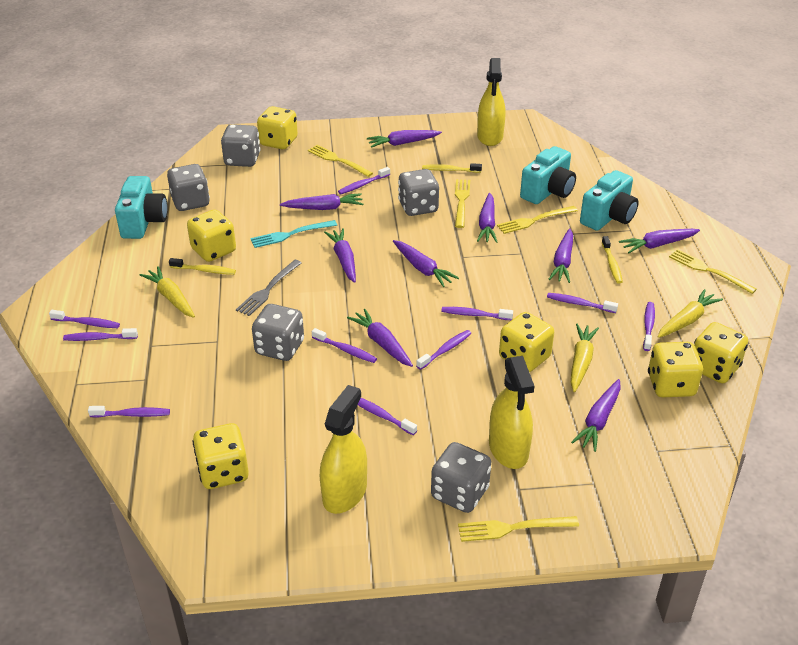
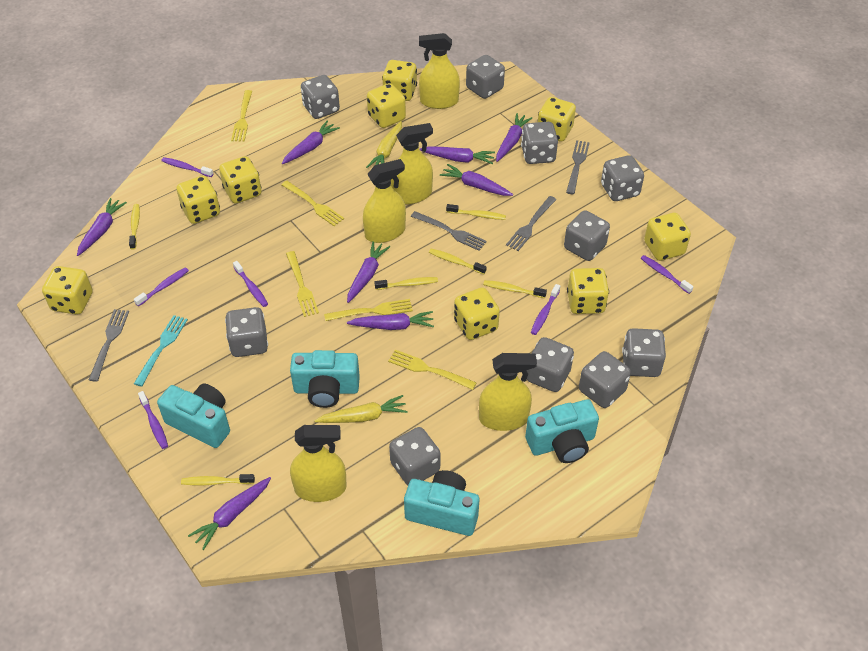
grey dice: [167,164,210,211] [221,124,260,167] [252,304,304,361] [398,169,439,216] [431,442,491,513] = 5 -> [225,307,268,357] [301,75,340,119] [389,427,440,485] [466,55,505,99] [521,122,558,164] [527,337,574,392] [564,210,610,261] [579,351,631,408] [601,155,644,201] [622,328,666,377] = 10
grey fork: [236,260,302,316] = 1 -> [89,309,129,382] [411,211,487,251] [506,196,557,251] [566,140,590,194] = 4
purple carrot: [280,193,363,210] [324,228,356,283] [347,309,413,367] [367,130,442,148] [393,240,459,287] [477,193,497,243] [549,228,573,283] [571,379,621,452] [619,229,700,253] = 9 -> [77,198,127,256] [188,477,271,550] [282,121,340,164] [347,241,390,303] [347,311,434,330] [420,147,495,164] [440,164,513,196] [496,113,532,162] = 8
purple toothbrush: [49,310,120,328] [63,328,138,341] [88,406,170,418] [312,328,377,363] [338,167,390,194] [358,398,417,435] [416,330,471,370] [441,307,513,320] [547,293,618,313] [643,302,655,351] = 10 -> [134,267,189,307] [138,391,168,449] [161,157,213,177] [233,261,268,307] [531,284,560,335] [641,255,694,294] = 6
turquoise camera: [115,176,168,239] [520,146,576,204] [580,170,639,231] = 3 -> [157,383,230,448] [290,350,360,408] [404,470,479,536] [525,399,599,463] = 4
yellow carrot: [139,266,195,318] [570,324,599,392] [658,289,723,338] = 3 -> [314,395,408,423] [366,121,402,168] = 2
yellow dice: [187,209,236,262] [192,423,249,489] [257,106,298,149] [499,312,554,372] [648,342,703,397] [694,322,748,383] = 6 -> [42,266,93,315] [177,176,220,224] [219,156,262,204] [367,83,406,128] [382,60,417,101] [454,287,500,340] [537,97,576,142] [567,268,609,314] [644,213,691,261] = 9
yellow spray bottle: [320,385,367,514] [477,58,506,146] [489,356,534,469] = 3 -> [290,425,347,502] [363,159,406,243] [391,123,433,204] [419,33,460,109] [479,353,537,431] = 5
yellow toothbrush: [169,258,236,275] [422,163,482,173] [602,236,623,284] = 3 -> [129,204,140,250] [181,474,255,485] [375,277,438,290] [429,249,487,274] [446,204,506,220] [483,280,547,298] = 6

